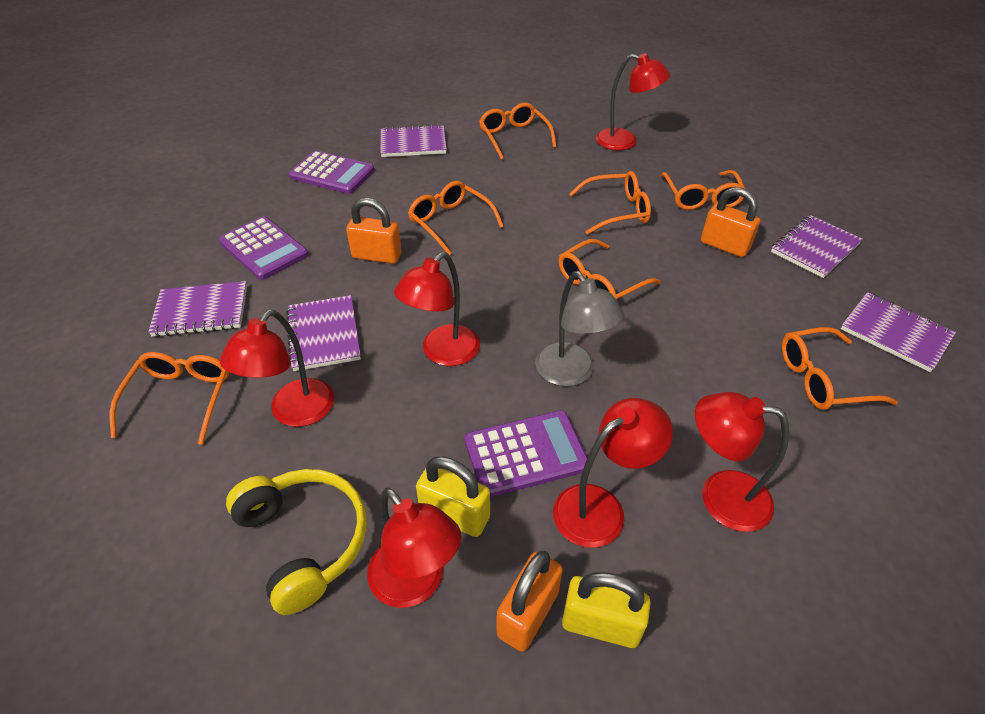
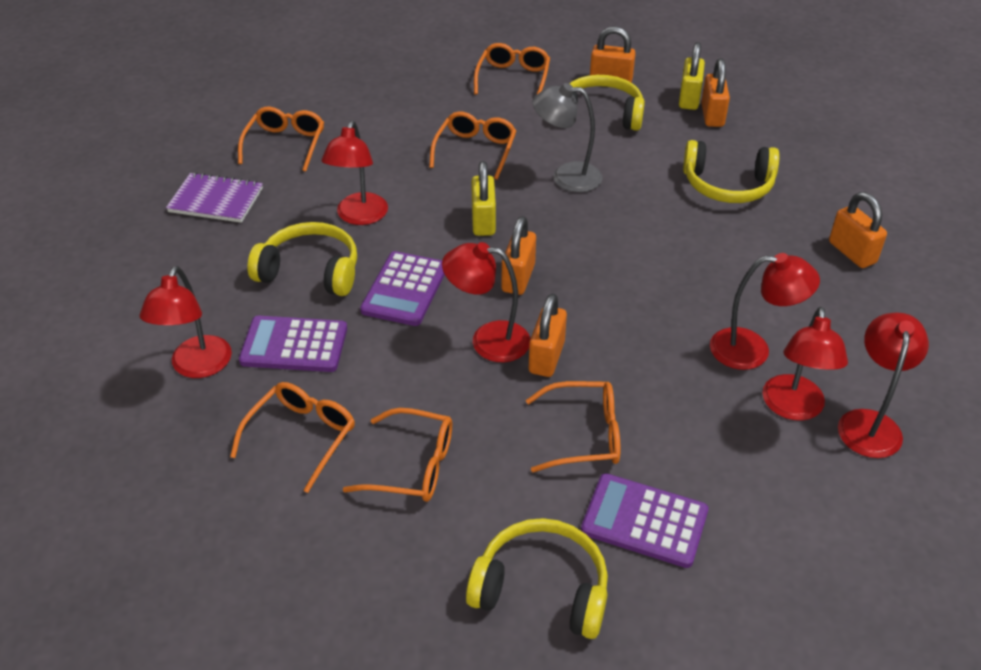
orange glasses: [110,352,230,445] [408,181,504,255] [479,103,557,160] [559,239,661,299] [569,171,651,235] [660,170,745,210] [782,327,898,410] = 7 -> [230,382,355,493] [238,107,324,172] [343,408,452,502] [429,111,516,180] [474,43,550,95] [526,381,620,472] = 6
orange padlock: [346,198,402,264] [496,551,563,652] [701,187,760,257] = 3 -> [501,216,536,295] [529,294,567,377] [590,26,636,83] [701,58,730,127] [829,192,887,268] = 5
purple notebook: [148,281,247,337] [286,295,361,371] [380,124,447,157] [771,215,863,278] [841,292,956,372] = 5 -> [166,172,263,223] = 1
yellow headphones: [226,469,367,615] = 1 -> [248,222,357,296] [466,518,608,639] [570,75,645,131] [683,140,779,203] = 4

